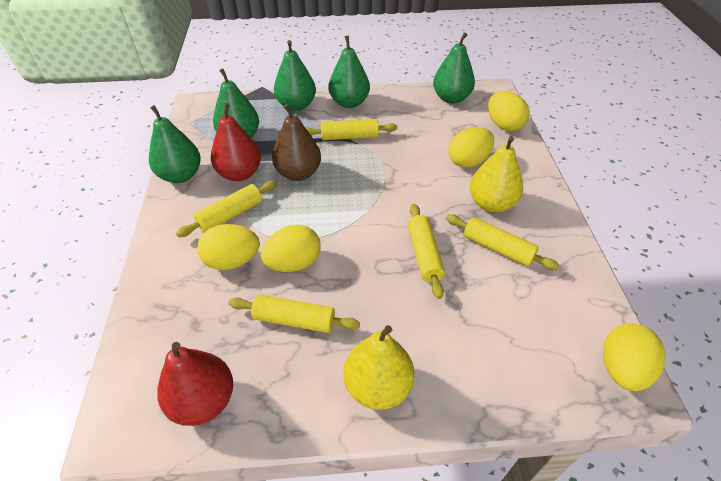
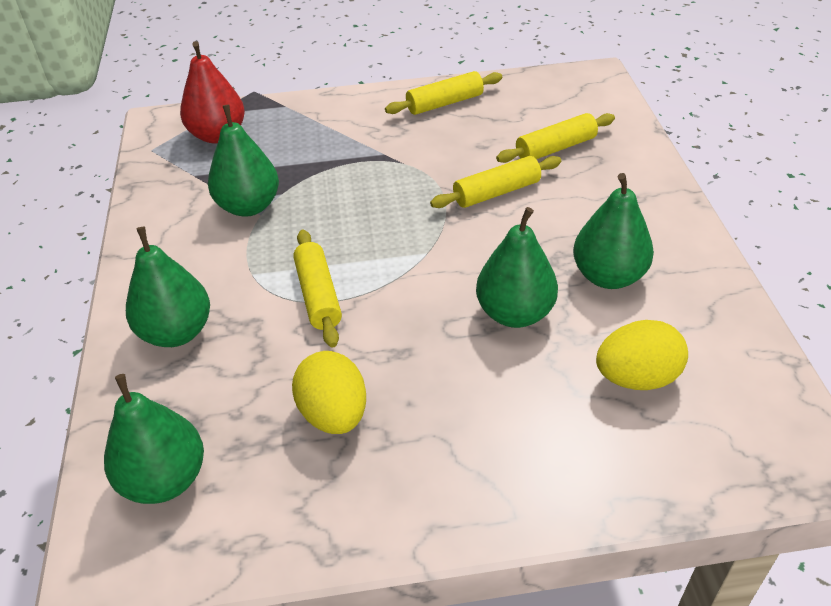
brown pear: [272,104,321,181] = 1 -> none = 0
red pear: [157,342,233,426] [211,103,261,181] = 2 -> [180,41,245,144] = 1
yellow egg: [197,224,260,270] [261,225,321,272] [449,127,494,168] [488,91,530,131] [603,323,666,391] = 5 -> [292,351,366,434] [596,320,688,390] = 2
yellow pear: [344,325,415,410] [470,136,523,213] = 2 -> none = 0
yellow rolling pin: [176,181,277,237] [228,295,360,333] [306,119,397,140] [408,204,445,299] [446,214,560,270] = 5 -> [293,230,342,348] [385,71,502,115] [430,156,561,208] [496,113,615,163] = 4

